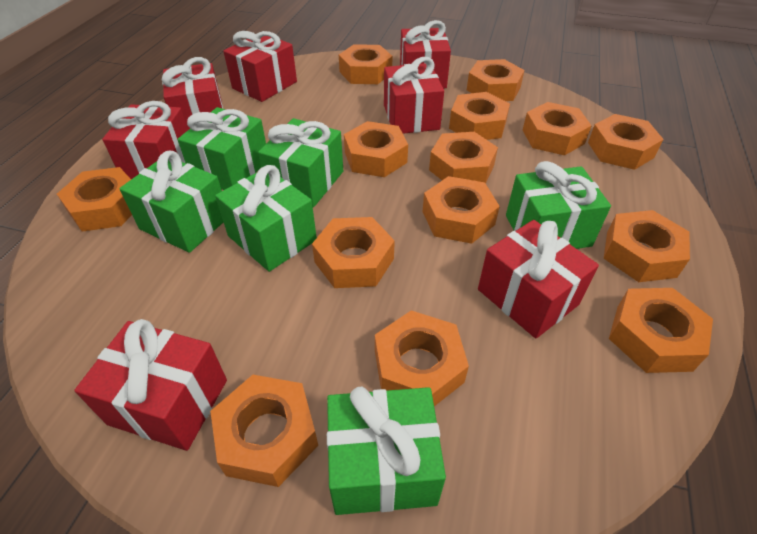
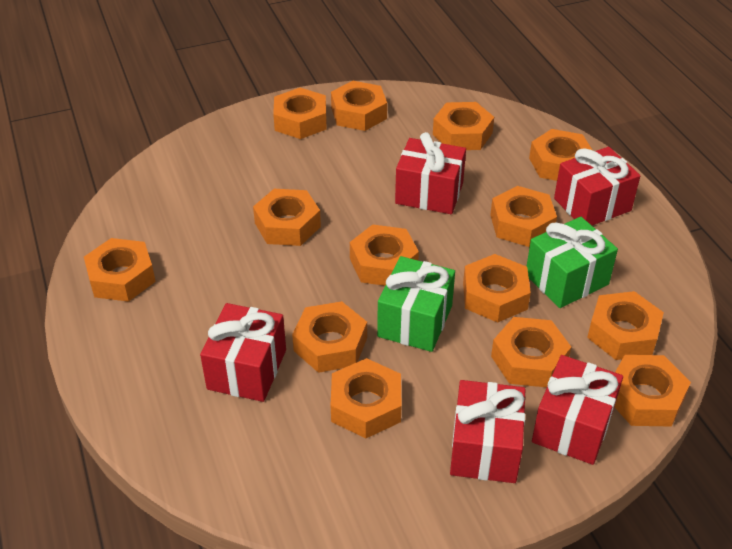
green gift: [119,151,223,253] [177,107,266,190] [215,165,317,272] [258,118,343,207] [327,387,446,515] [506,161,611,249] = 6 -> [377,256,455,352] [526,217,618,308] = 2
red gift: [74,319,227,451] [102,101,188,179] [162,57,223,130] [223,31,297,102] [384,57,444,134] [400,20,451,88] [478,220,599,339] = 7 -> [200,303,286,402] [395,132,466,214] [450,380,525,483] [532,355,623,465] [554,147,640,225] = 5

